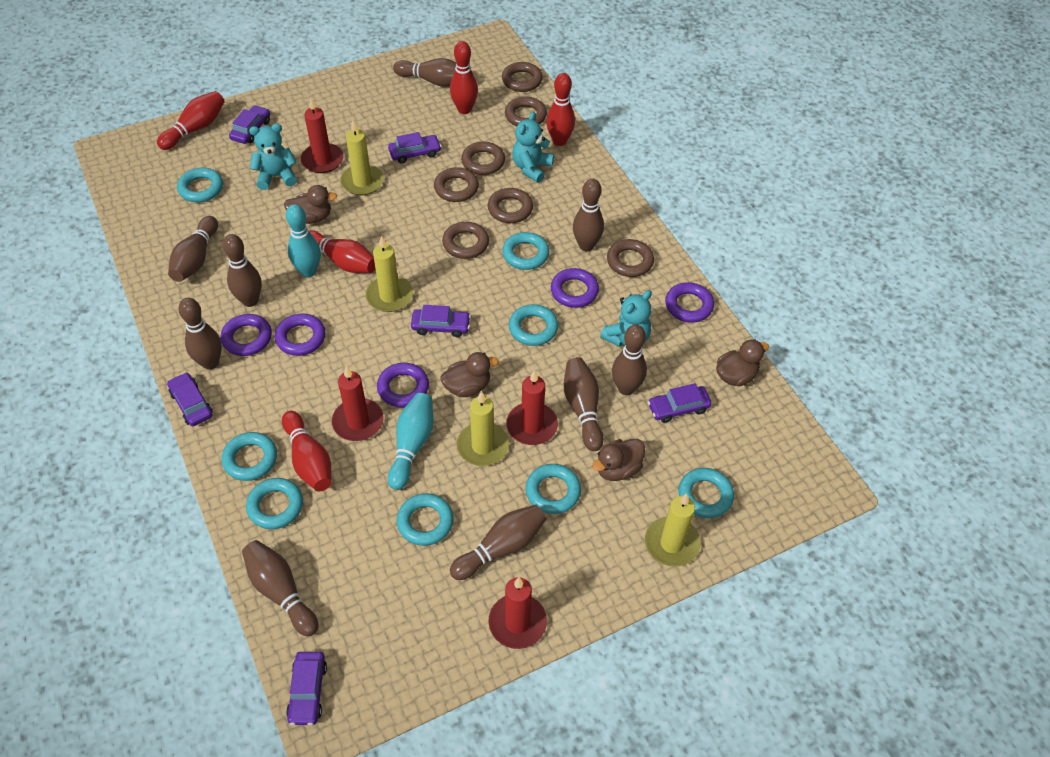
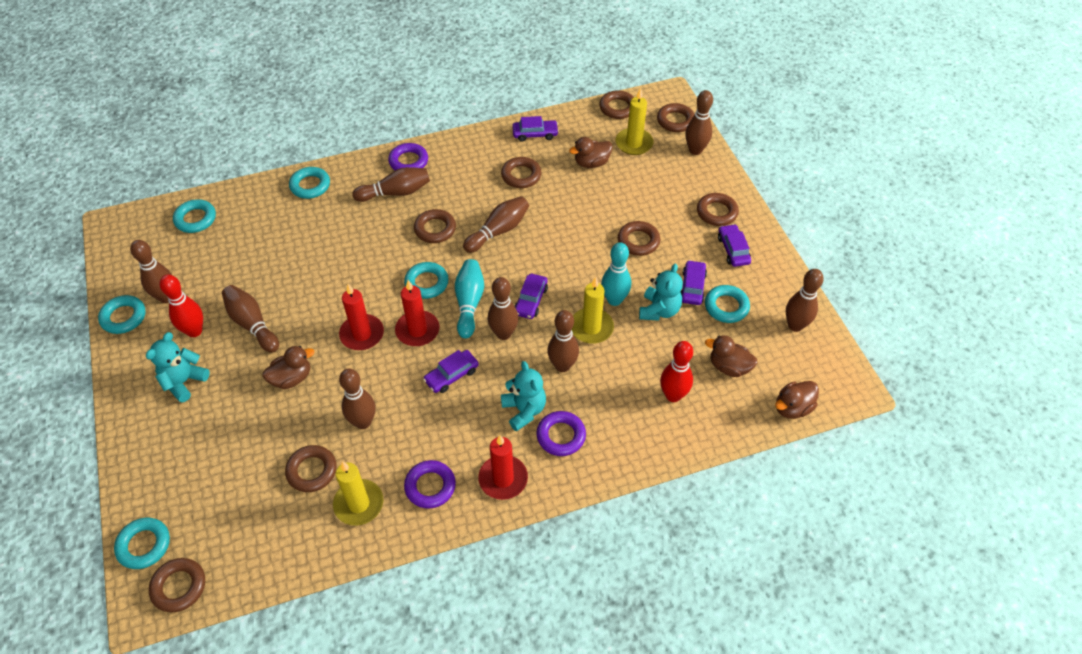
brown ring: [434,167,479,202] [442,222,489,259] [461,142,505,175] [488,188,533,223] [502,62,543,92] [505,96,547,126] [607,239,654,277] = 7 -> [149,558,205,612] [285,445,337,492] [414,209,456,243] [501,157,541,188] [599,90,634,119] [618,221,660,256] [657,103,695,132] [697,193,739,226] = 8
purple car: [167,372,213,426] [229,105,270,144] [286,652,327,725] [388,132,441,163] [411,305,471,337] [648,383,712,423] = 6 -> [423,350,479,393] [512,116,559,142] [515,274,548,319] [681,260,707,305] [718,224,751,267] = 5
purple ring: [221,314,272,356] [275,314,326,356] [377,363,429,407] [551,268,599,308] [665,282,714,323] = 5 -> [388,143,428,170] [404,460,456,509] [536,411,586,456] = 3
red bowling pin: [157,91,225,150] [282,411,331,491] [309,230,375,273] [450,41,478,114] [546,73,575,146] = 5 -> [160,274,203,337] [660,341,693,402] = 2
red candle: [301,98,344,173] [332,366,384,441] [488,577,547,649] [506,370,558,445] = 4 -> [339,284,384,350] [395,280,439,346] [478,435,528,500] = 3
turquoise ring: [177,168,223,202] [222,432,277,481] [246,478,303,529] [397,493,453,546] [502,232,549,270] [509,304,558,346] [525,464,581,514] [678,468,734,518] = 8 -> [98,295,146,334] [114,518,170,569] [173,199,216,233] [289,167,330,199] [404,262,449,299] [705,285,750,323] = 6
yellow candle: [340,120,384,195] [366,236,413,312] [457,391,509,466] [645,493,700,567] = 4 -> [333,461,383,526] [572,277,614,344] [616,88,653,155] = 3

